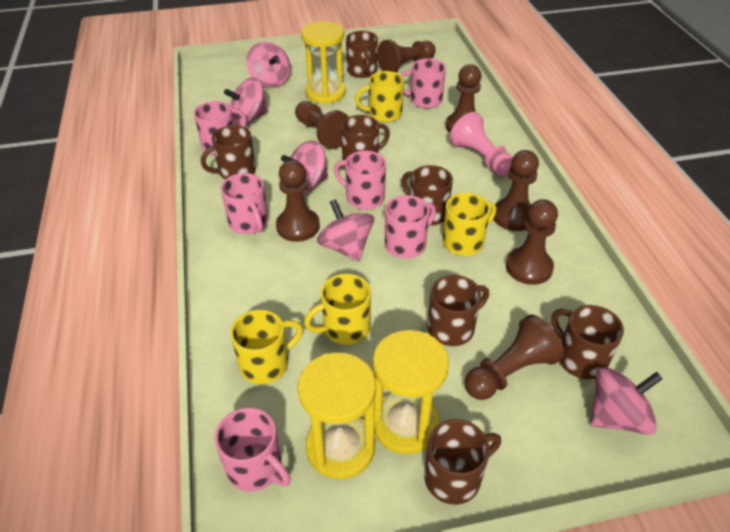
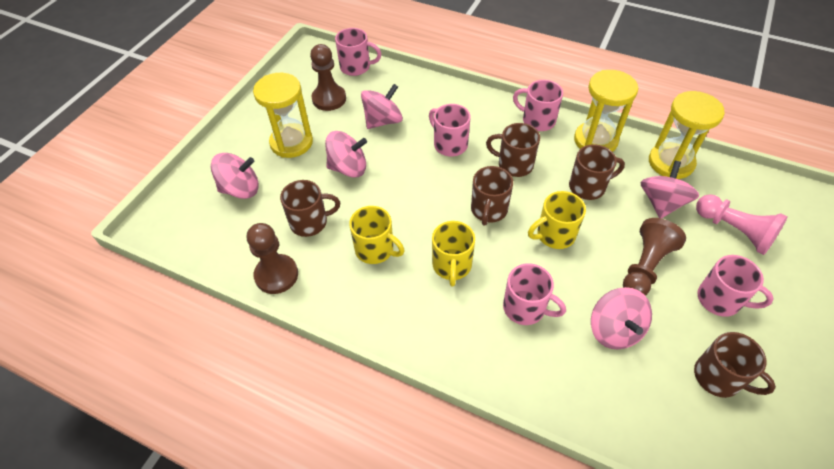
brown mug: [201,125,256,179] [341,115,390,160] [346,31,378,78] [402,165,453,226] [424,419,501,505] [428,275,489,346] [551,305,624,379] = 7 -> [280,180,340,237] [471,166,513,226] [486,123,540,177] [569,144,625,200] [694,332,776,398] = 5
brown pawn: [276,160,320,242] [295,101,349,149] [377,39,436,72] [445,64,481,133] [465,314,564,400] [493,150,539,231] [506,199,558,285] = 7 -> [247,223,298,294] [310,44,346,111] [623,218,686,296] = 3
pink mug: [194,101,247,155] [215,407,291,492] [221,173,268,234] [334,151,386,210] [385,195,436,259] [400,59,446,109] = 6 -> [335,28,381,76] [429,104,471,156] [503,263,566,325] [513,80,563,131] [697,255,774,317] = 5
yellow mug: [230,310,303,384] [304,274,371,345] [355,71,404,122] [443,193,496,256] = 4 -> [349,206,404,264] [432,221,475,286] [528,191,586,249] = 3

